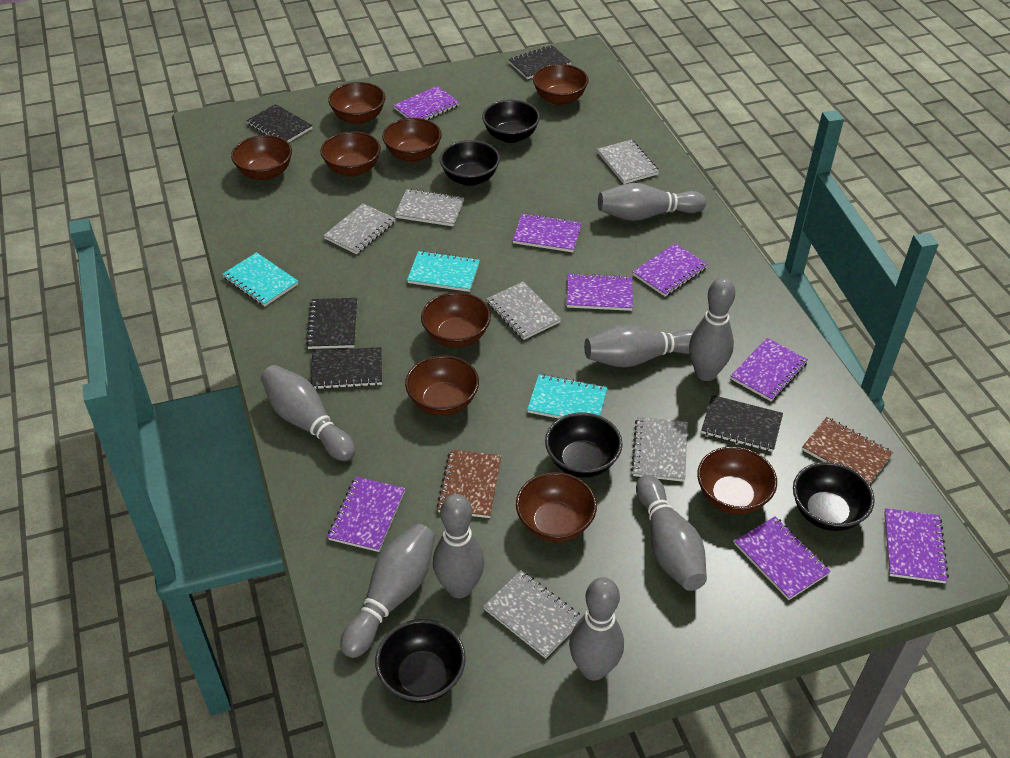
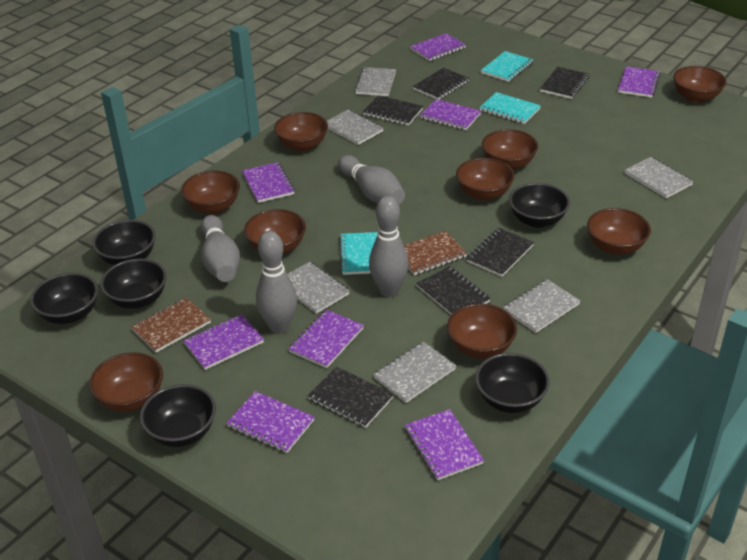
black bowl: [375,619,466,703] [440,140,500,186] [482,100,540,143] [545,412,623,478] [793,462,875,531] = 5 -> [30,273,98,324] [92,220,156,265] [100,258,167,309] [140,384,216,447] [475,353,550,413] [509,183,570,228] = 6
black notebook: [246,104,313,143] [306,298,357,349] [311,347,382,390] [508,45,571,79] [701,395,783,452] = 5 -> [308,367,394,428] [363,95,423,126] [413,68,469,100] [416,266,491,315] [466,228,534,277] [540,67,589,99] = 6
grey bowling pin: [261,365,356,461] [340,523,435,658] [433,494,484,598] [569,577,624,681] [584,325,694,367] [598,183,706,221] [636,475,707,591] [689,277,735,381] = 8 -> [201,215,240,282] [256,231,297,334] [338,155,405,205] [369,196,409,297] = 4

